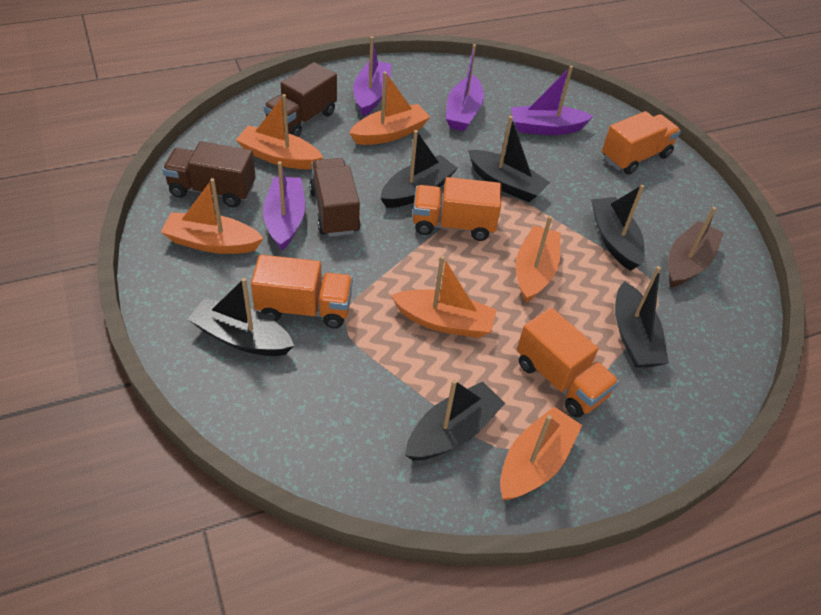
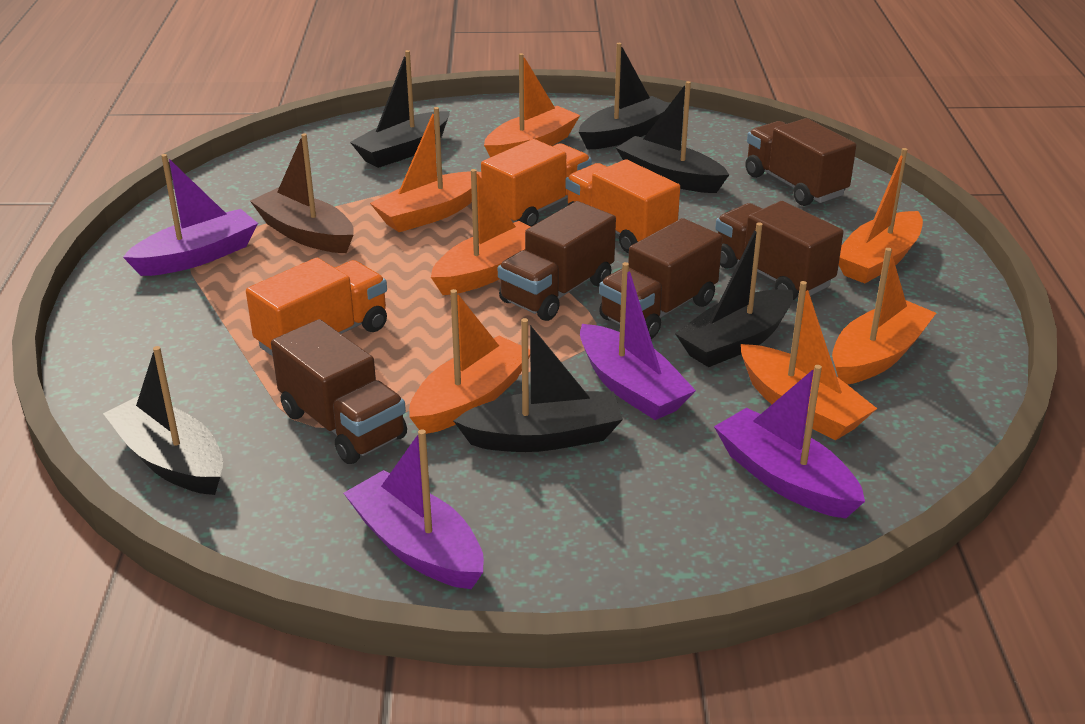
brown truck: [162,141,256,207] [263,62,337,137] [309,158,361,237] = 3 -> [271,319,407,464] [498,201,616,321] [599,218,722,339] [715,201,844,300] [745,118,856,206] = 5
orange boat: [161,178,264,254] [236,94,323,169] [349,71,430,145] [391,256,497,338] [500,407,582,501] [516,216,561,303] = 6 -> [370,107,481,232] [409,289,530,434] [431,169,531,295] [484,53,580,157] [741,281,877,440] [832,248,936,384] [839,148,923,284] = 7
orange truck: [251,255,353,328] [413,177,501,241] [517,308,619,418] [602,111,681,175] = 4 -> [246,258,387,356] [481,139,592,227] [565,159,680,253] = 3

